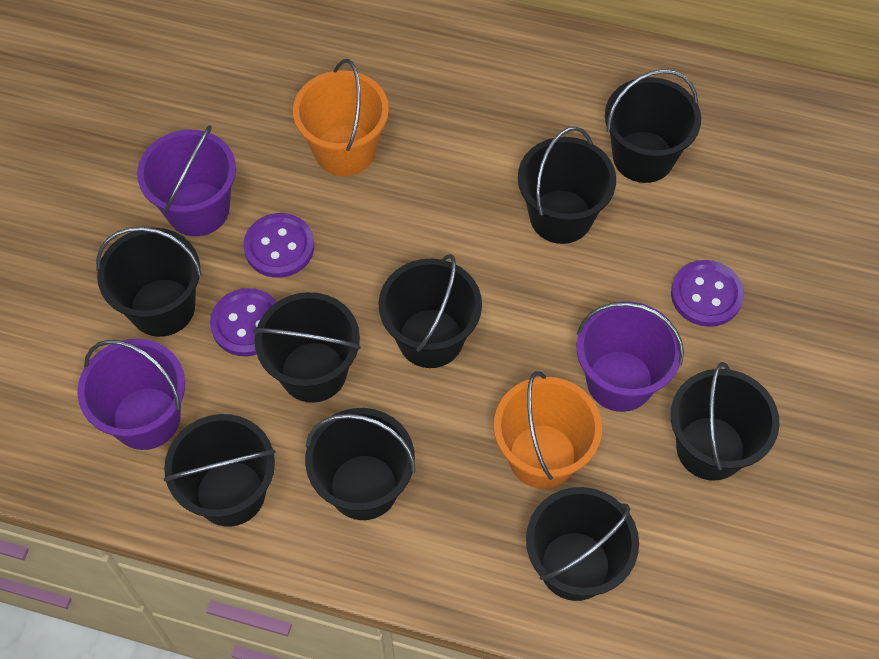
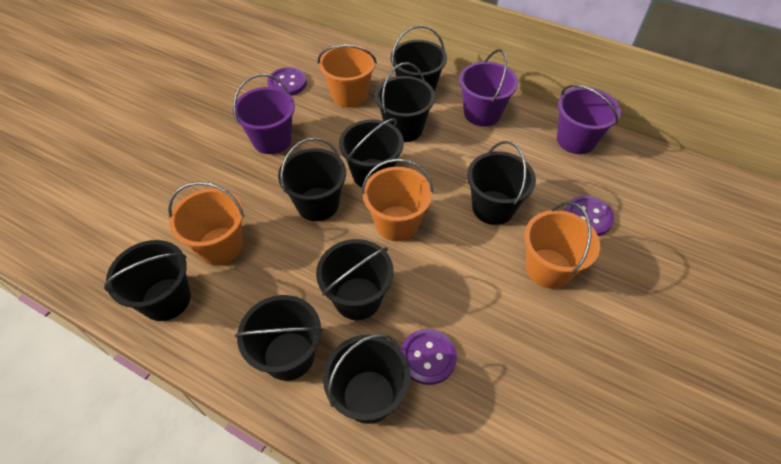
orange bucket: [293,59,389,176] [494,371,602,489] = 2 -> [168,182,244,265] [318,44,377,108] [361,158,433,241] [524,202,600,289] = 4

